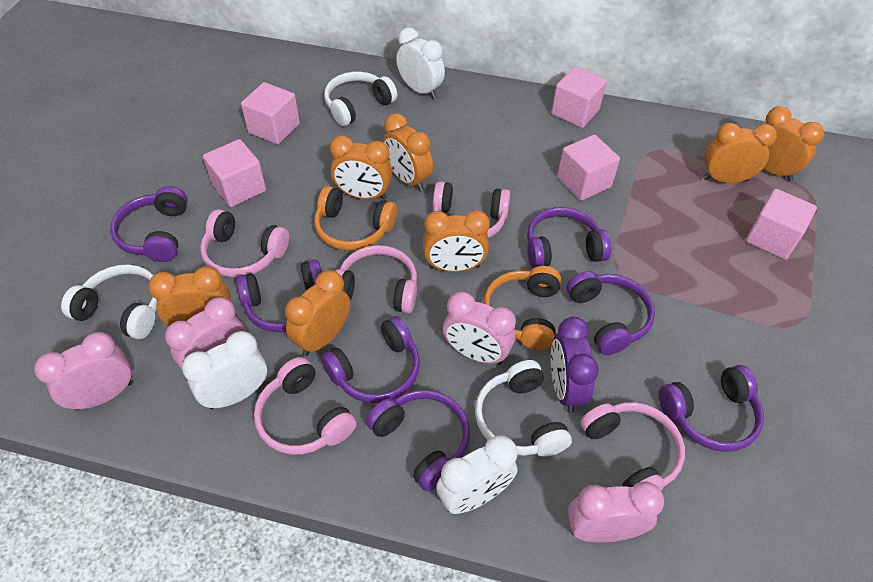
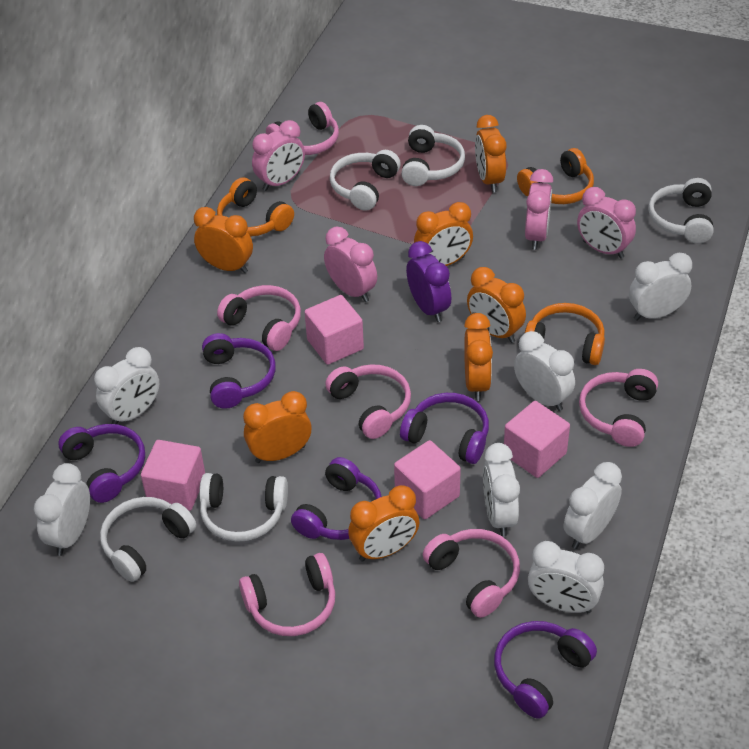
orange headphones: [314,186,397,251] [484,266,561,350] = 2 -> [217,177,294,237] [517,148,594,204] [525,303,605,365] = 3
pink cube: [203,139,266,207] [241,82,300,145] [551,67,607,128] [557,135,620,201] [745,189,817,260] = 5 -> [141,440,205,511] [305,295,364,365] [394,440,461,519] [504,401,570,478] = 4
pink headphones: [200,209,289,278] [254,357,357,455] [335,245,417,313] [433,181,510,238] [580,402,685,490] = 5 -> [217,285,301,351] [239,553,335,636] [266,102,339,155] [325,364,411,439] [423,529,520,618] [579,369,658,447] = 6
purple headphones: [110,186,188,262] [236,259,322,332] [321,316,420,403] [366,390,470,492] [527,207,612,268] [567,271,655,355] [659,365,764,452] = 7 -> [58,424,145,503] [202,333,276,409] [291,457,382,540] [400,393,489,464] [494,621,597,719] = 5
white clock: [182,331,267,409] [396,27,445,99] [436,435,518,514] = 3 -> [34,463,90,556] [94,347,159,424] [483,443,520,537] [514,331,575,411] [528,541,604,613] [564,462,622,549] [629,253,692,320] = 7
white headphones: [61,265,157,339] [324,72,397,126] [475,360,572,457] = 3 -> [100,497,196,582] [199,473,288,542] [330,150,401,211] [401,125,465,186] [648,178,714,244] = 5

